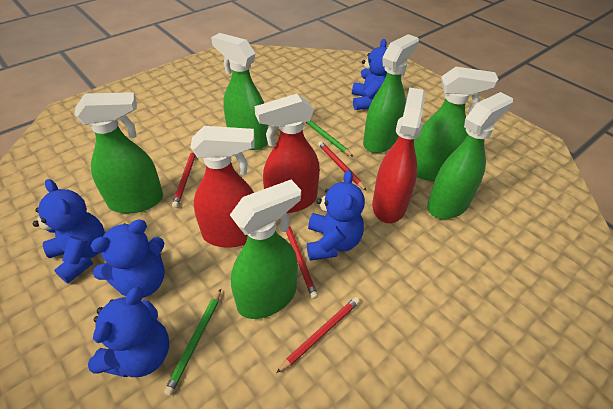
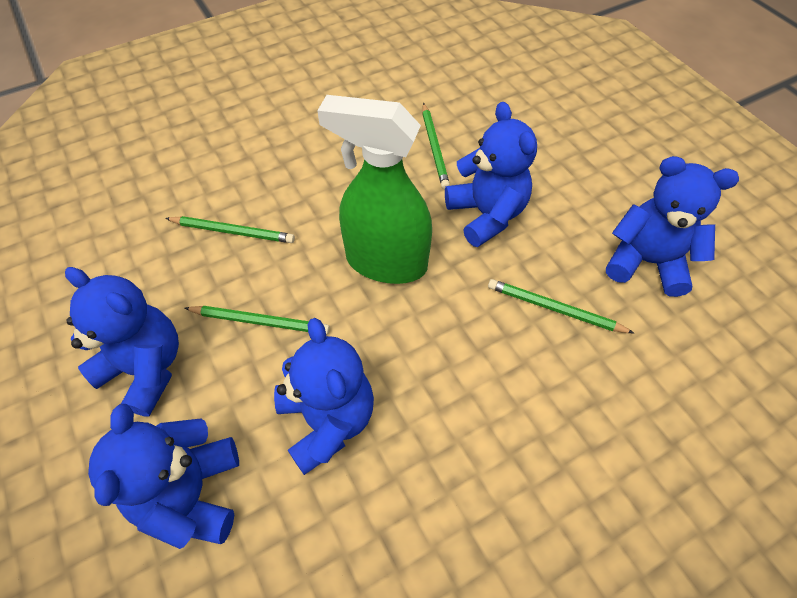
green pencil: [164,289,221,396] [305,120,353,157] = 2 -> [165,216,295,243] [185,306,330,335] [422,103,450,189] [488,279,634,333] = 4
green spray bottle: [74,92,163,213] [211,33,268,150] [230,180,301,319] [363,34,419,153] [414,67,499,181] [427,92,513,219] = 6 -> [317,95,432,284] = 1
red pencil: [172,151,196,208] [276,297,360,373] [286,225,318,299] [318,141,367,191] = 4 -> none = 0
red spray bottle: [190,126,254,248] [255,94,320,213] [372,87,425,223] = 3 -> none = 0

